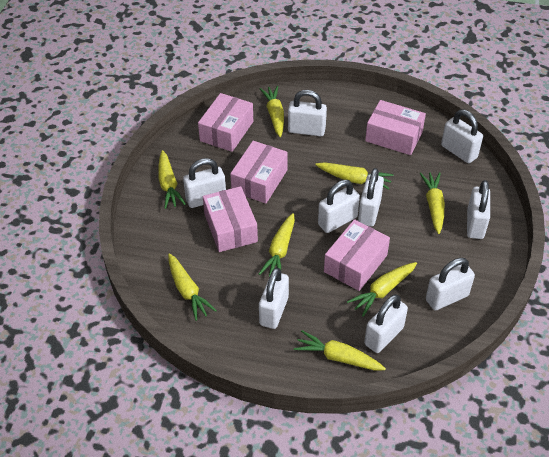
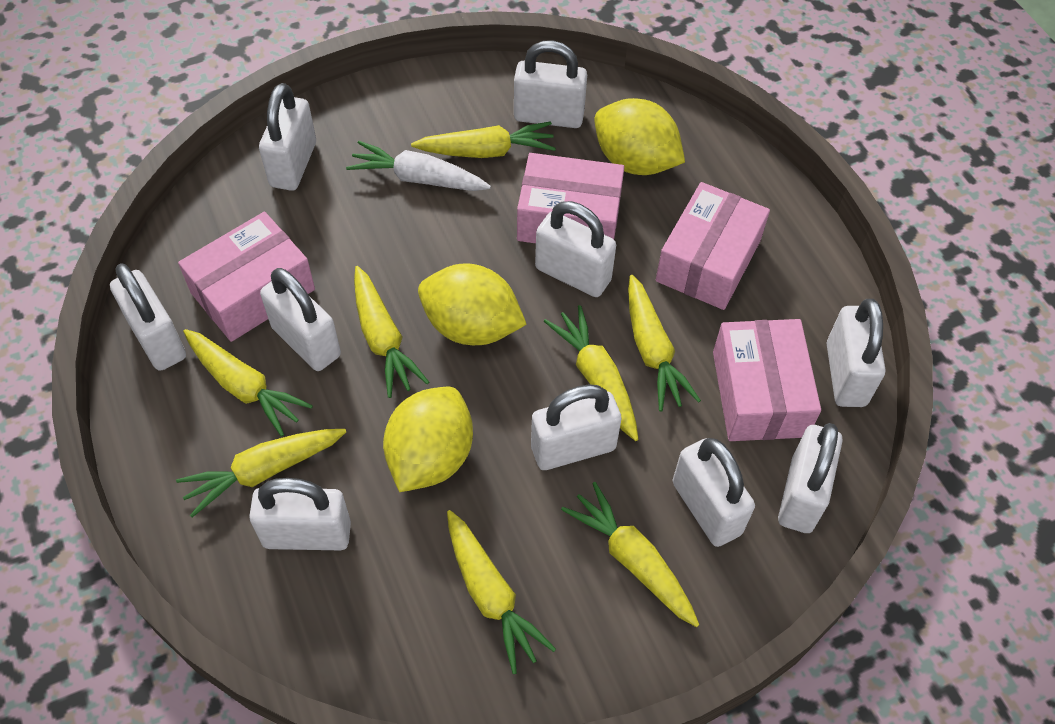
pink box: [198,93,253,152] [203,186,258,252] [230,141,288,204] [324,219,390,291] [365,100,426,155] = 5 -> [178,212,315,342] [517,153,624,243] [656,182,770,310] [713,319,821,441] = 4
white carrot: none = 0 -> [346,141,491,191] = 1
white padlock: [183,158,226,208] [259,267,289,329] [288,90,327,136] [318,180,360,233] [358,168,384,226] [364,294,408,353] [426,258,475,311] [441,110,483,163] [467,180,490,239] = 9 -> [110,263,186,371] [249,478,351,550] [259,83,316,191] [260,268,341,371] [514,40,587,128] [531,384,622,470] [535,201,616,297] [673,438,755,547] [778,423,842,533] [827,299,886,407] = 10
yellow lemon: none = 0 -> [383,386,473,492] [418,264,527,345] [594,98,685,175] = 3

